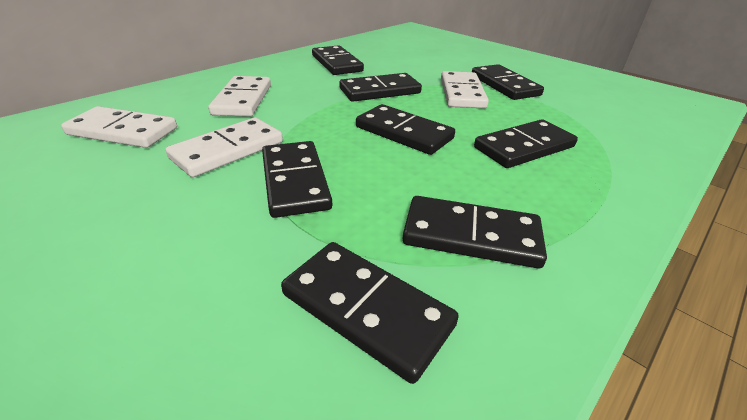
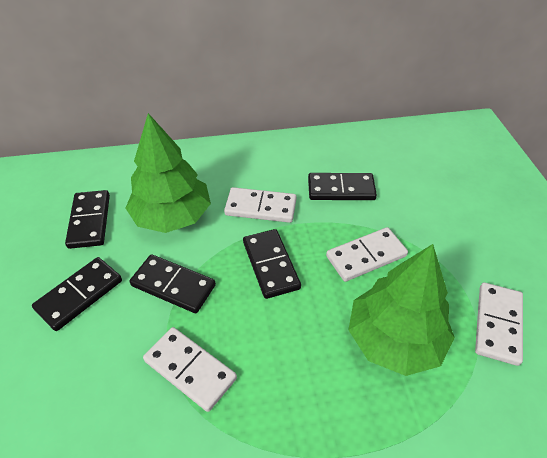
black domino: [262,141,332,218] [281,242,459,384] [312,45,364,75] [339,73,422,102] [356,104,455,155] [403,196,547,268] [472,64,544,100] [474,119,578,168] = 8 -> [32,257,122,331] [65,190,110,249] [130,254,216,313] [243,229,301,299] [308,173,377,200] = 5
green tree: none = 0 -> [125,113,211,233] [348,244,455,376] = 2

